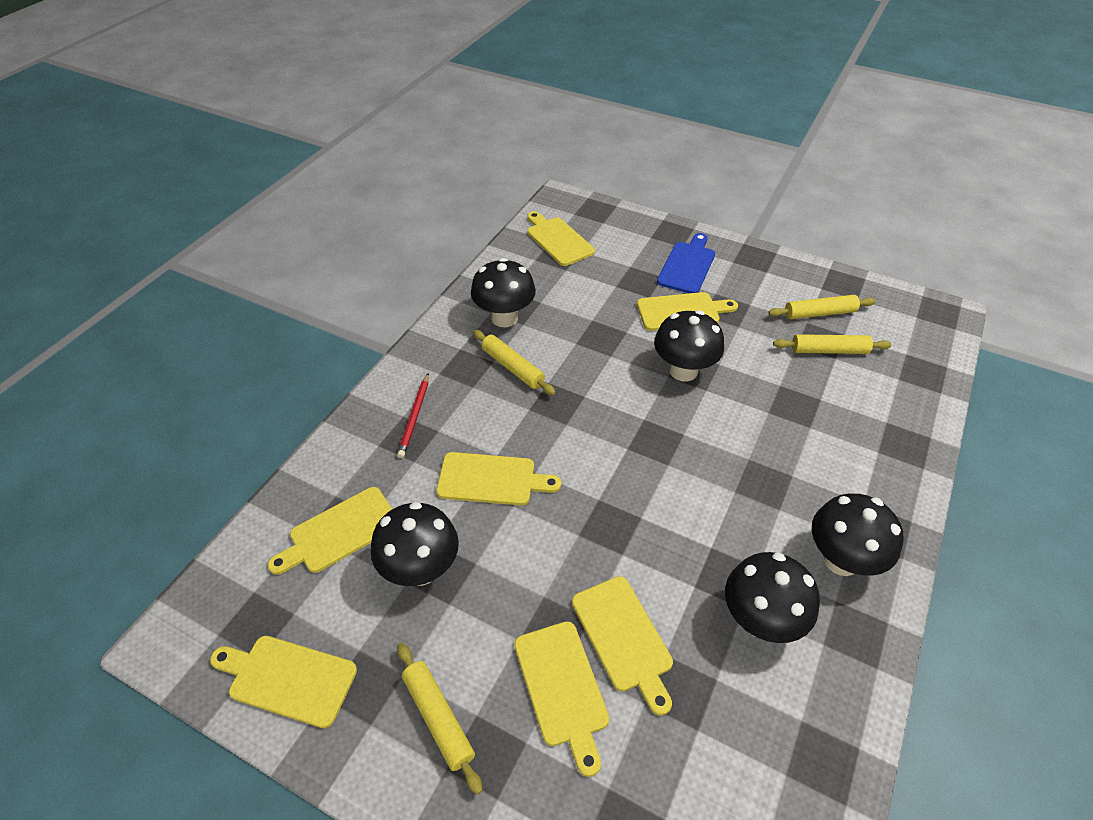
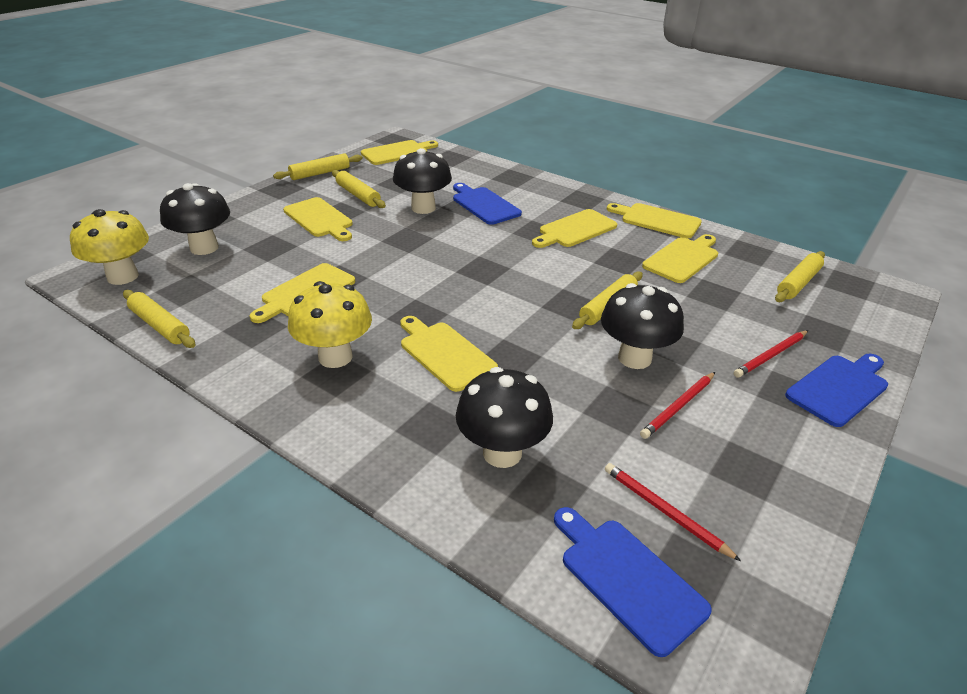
black mushroom: [371,502,459,586] [471,258,536,327] [654,310,724,382] [725,552,820,643] [812,493,904,576] = 5 -> [160,183,230,255] [393,148,452,214] [456,367,553,468] [601,283,684,369] = 4
blue cutting board: [657,233,715,293] = 1 -> [453,183,522,225] [554,507,712,657] [785,354,888,427] = 3
red pencil: [397,374,429,458] = 1 -> [605,463,741,561] [640,372,715,439] [734,330,808,378] = 3
yellow mushroom: none = 0 -> [70,209,149,285] [288,281,372,368] = 2
yellow rolling pin: [397,643,482,795] [473,330,556,395] [768,295,876,319] [773,334,892,354] = 4 -> [123,290,195,348] [273,153,363,180] [332,170,386,208] [572,271,643,329] [775,251,825,302] = 5

